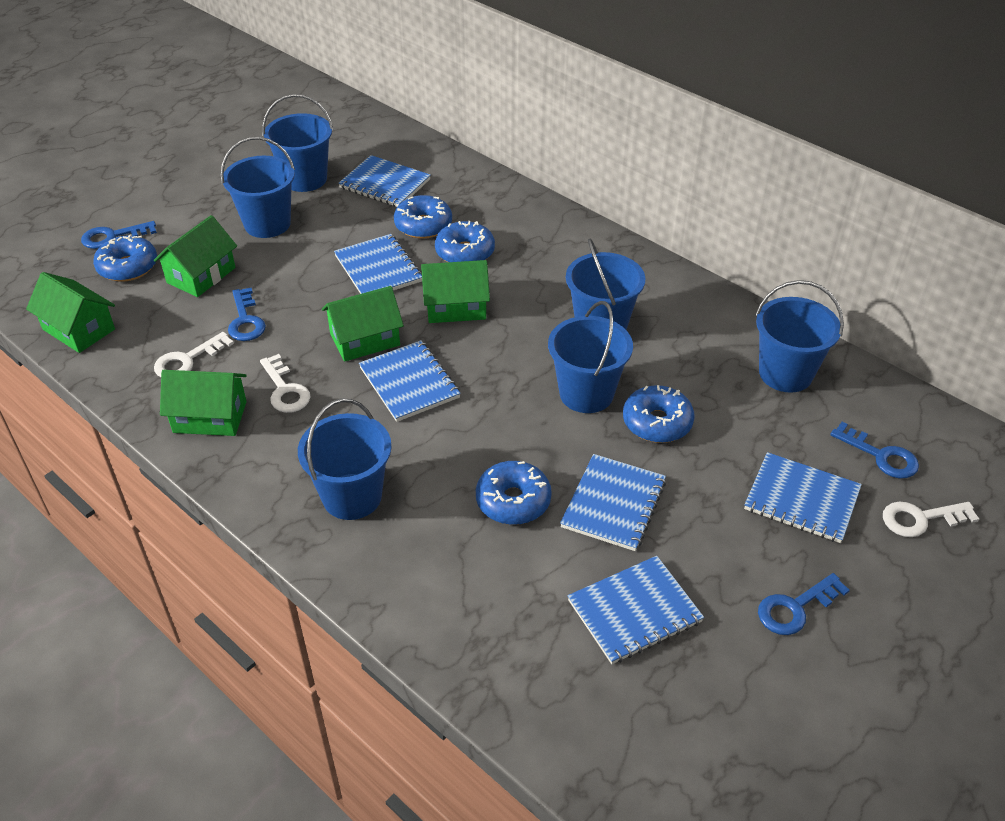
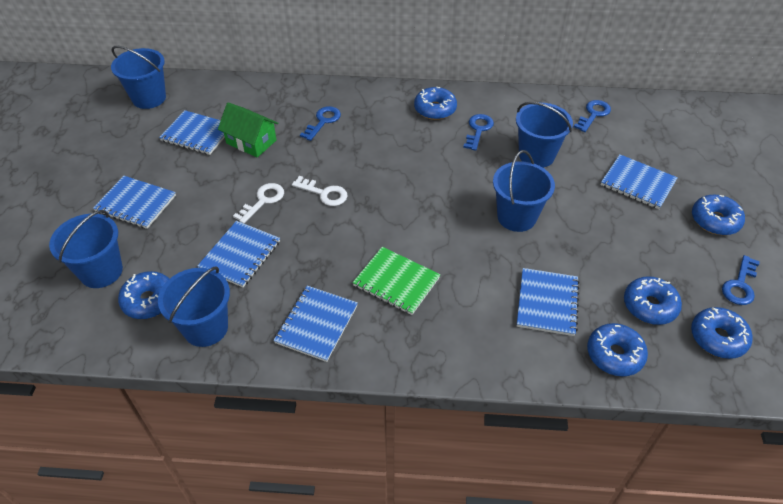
blue bucket: [220,137,295,238] [262,94,333,192] [298,398,392,520] [548,301,633,413] [566,239,645,330] [756,280,844,393] = 6 -> [49,210,123,288] [111,46,166,109] [158,266,230,347] [493,150,555,232] [516,102,573,168] = 5
blue donut: [93,234,157,282] [394,195,452,239] [435,221,495,262] [476,461,552,525] [623,385,695,443] = 5 -> [118,271,170,319] [414,87,457,120] [587,323,648,377] [624,276,682,325] [691,307,753,359] [692,195,745,235] = 6
green house: [26,272,115,353] [154,215,237,297] [160,370,247,436] [322,286,404,362] [421,260,490,323] = 5 -> [218,102,278,158] = 1
green notebook: none = 0 -> [352,247,440,315] = 1
white key: [154,332,234,377] [260,354,310,413] [883,502,979,537] = 3 -> [233,183,284,223] [292,176,348,206] = 2

